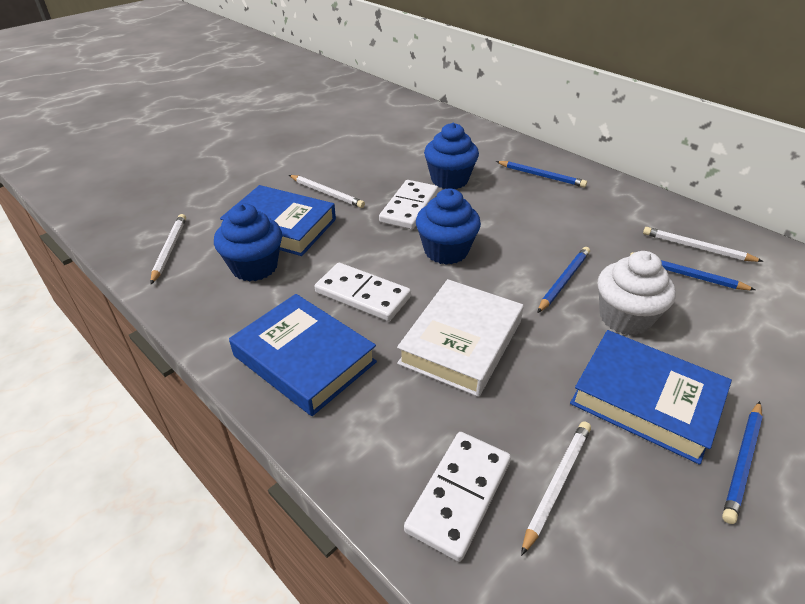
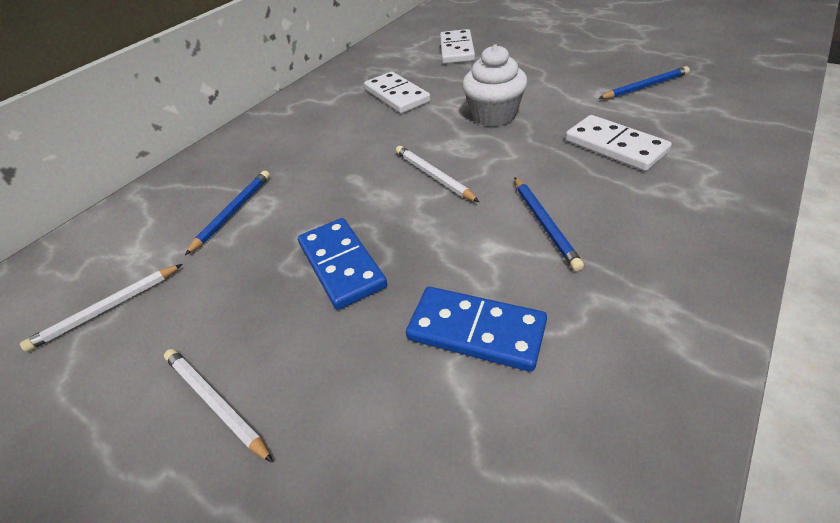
blue book: [220,185,336,256] [229,294,377,416] [570,330,732,465] = 3 -> none = 0
blue cupcake: [214,203,282,282] [416,188,481,264] [424,123,479,189] = 3 -> none = 0
blue domino: none = 0 -> [298,218,387,310] [406,287,547,372] = 2
blue pencil: [496,161,587,187] [537,247,590,313] [630,252,755,290] [722,401,763,524] = 4 -> [185,171,270,255] [514,177,584,271] [598,66,690,99] = 3
white book: [397,279,524,397] = 1 -> none = 0
white pencil: [150,214,186,284] [289,175,365,208] [521,421,591,556] [643,227,764,262] = 4 -> [20,264,182,352] [164,349,273,463] [396,146,479,202] = 3

